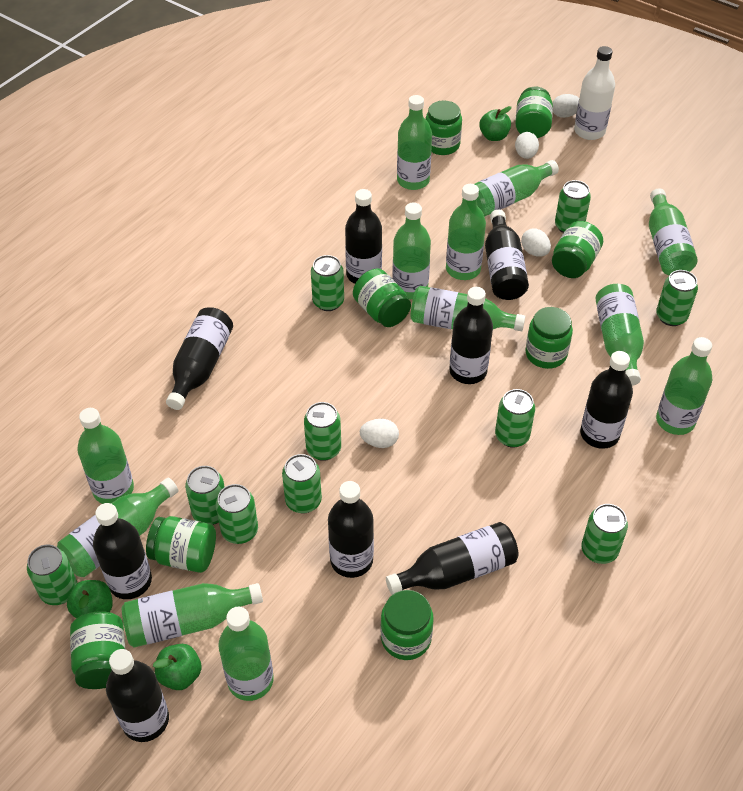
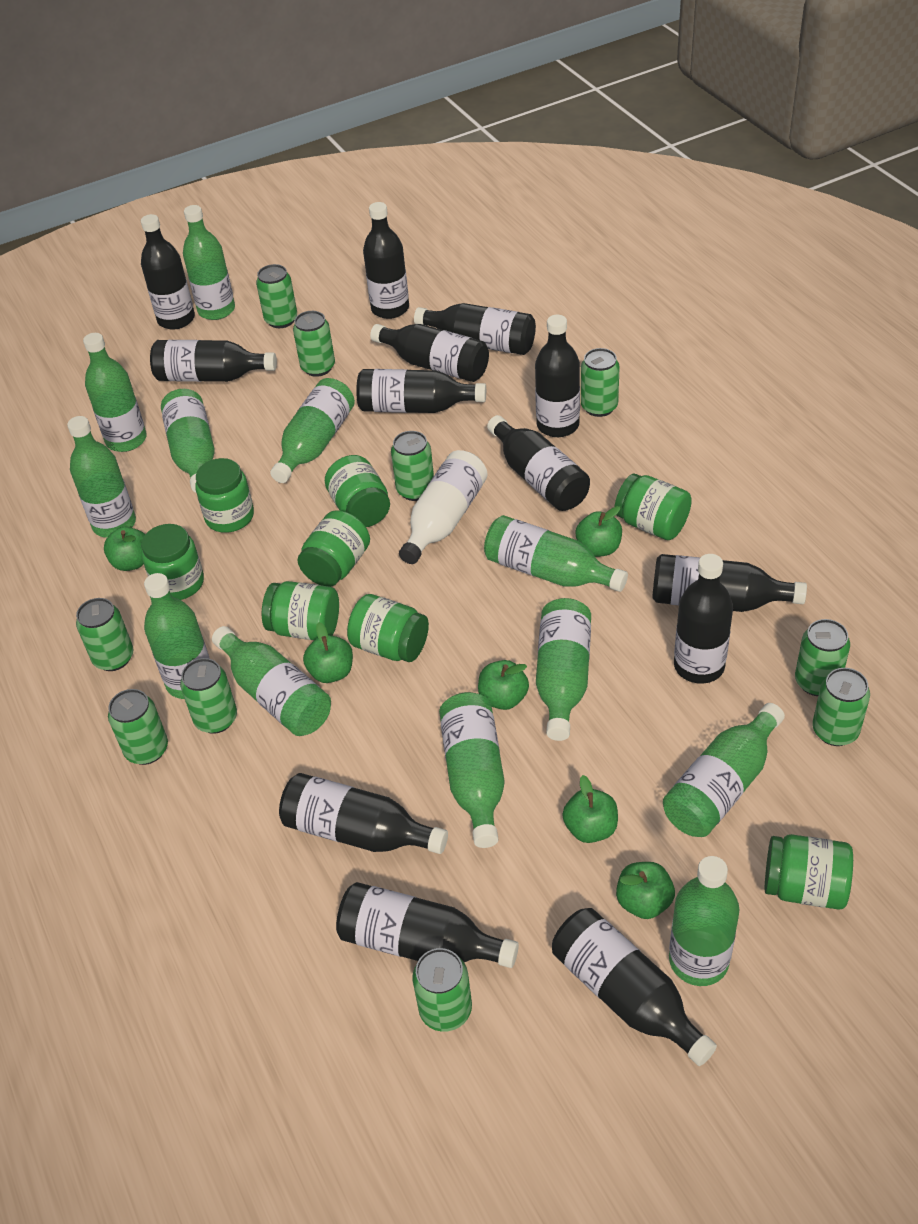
black bottle: [93,503,152,599] [106,649,169,742] [166,307,233,410] [328,481,374,578] [345,189,382,284] [386,522,518,595] [449,287,493,384] [485,210,529,300] [580,351,633,449] = 9 -> [141,214,195,329] [150,340,277,382] [279,773,448,854] [336,882,519,968] [356,369,486,413] [363,202,409,319] [370,324,489,382] [414,303,536,355] [487,415,590,511] [535,315,580,437] [552,908,717,1066] [652,554,807,612] [674,554,733,684] = 13
green apple: [67,580,113,618] [153,644,202,690] [479,106,511,141] = 3 -> [104,527,145,571] [303,622,353,683] [478,660,529,710] [562,775,618,843] [576,506,622,557] [616,862,675,919] = 6
white egg: [360,419,399,448] [515,132,539,159] [521,228,551,257] [552,94,579,118] = 4 -> none = 0

